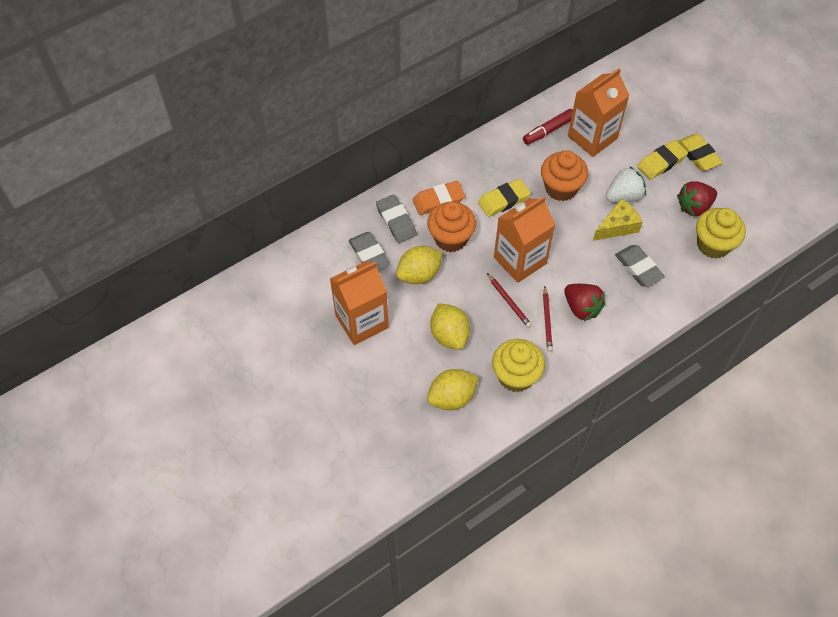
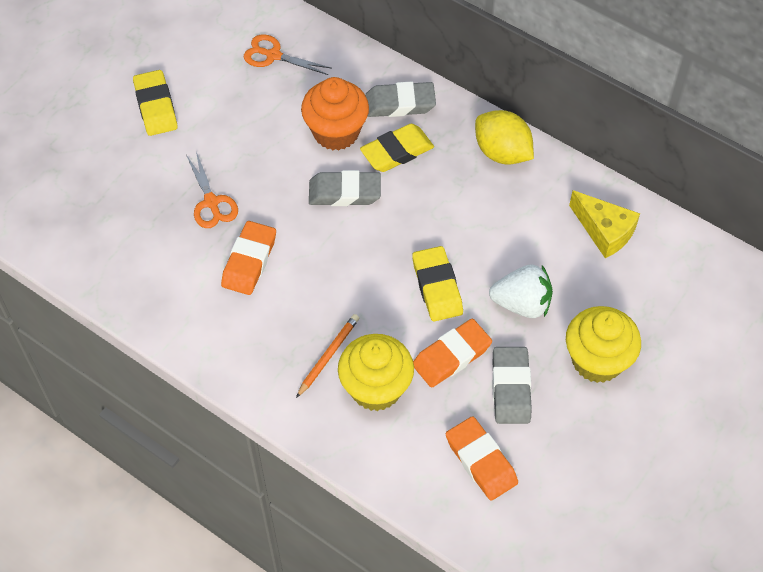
orange carton: [330,261,389,345] [494,196,556,283] [568,68,630,157] = 3 -> none = 0
orange cupcake: [427,202,476,252] [541,150,588,201] = 2 -> [301,77,369,150] = 1
orange eraser: [412,181,465,215] = 1 -> [221,221,276,295] [413,319,492,388] [446,416,518,501] = 3
orange pencil: none = 0 -> [296,314,359,398] = 1
orange scissors: none = 0 -> [186,152,238,228] [244,34,331,75] = 2
red marker: [523,109,573,145] = 1 -> none = 0
red pencil: [487,273,532,328] [543,286,553,352] = 2 -> none = 0
red strawberry: [564,284,605,321] [677,181,717,217] = 2 -> none = 0
yellow lemon: [396,246,443,284] [427,369,479,410] [430,303,470,350] = 3 -> [475,110,534,165] = 1

